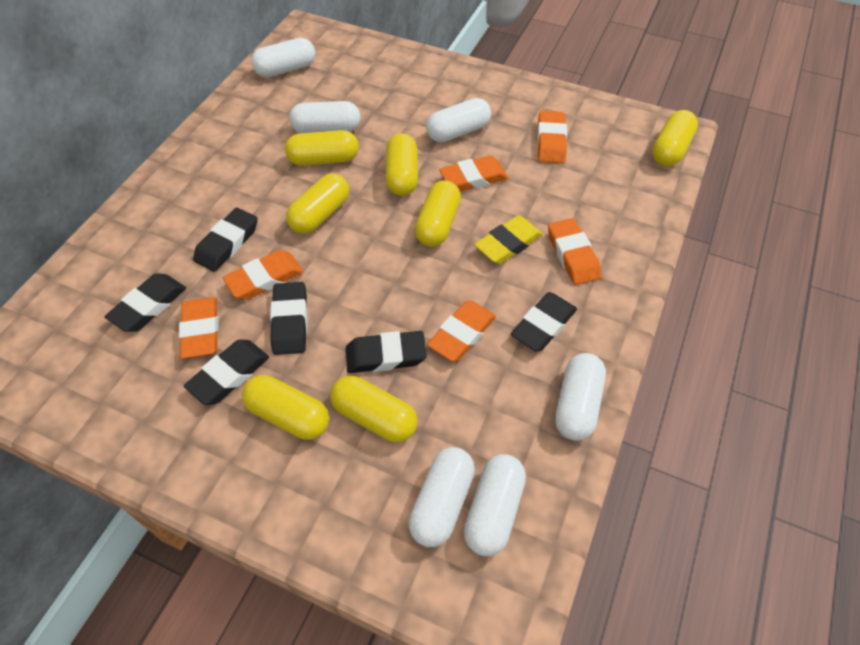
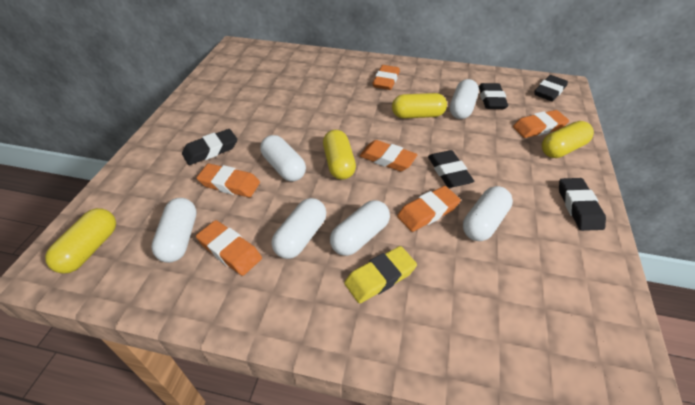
black eraser: [105,273,186,332] [184,340,269,405] [193,207,258,272] [270,282,307,355] [346,331,427,373] [511,292,577,352] = 6 -> [182,129,237,165] [428,150,474,188] [479,83,508,109] [534,75,568,101] [559,178,606,231] = 5
yellow capsule: [242,375,329,440] [285,130,359,166] [286,173,349,234] [330,376,418,442] [386,133,418,196] [415,180,461,247] [652,110,698,166] = 7 -> [45,208,116,274] [323,130,356,180] [392,93,447,118] [542,121,594,158] = 4

